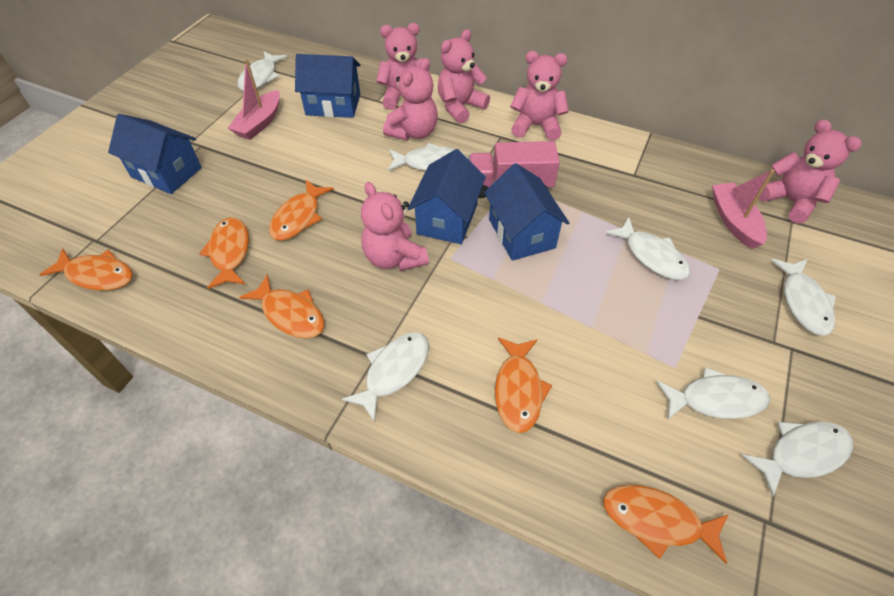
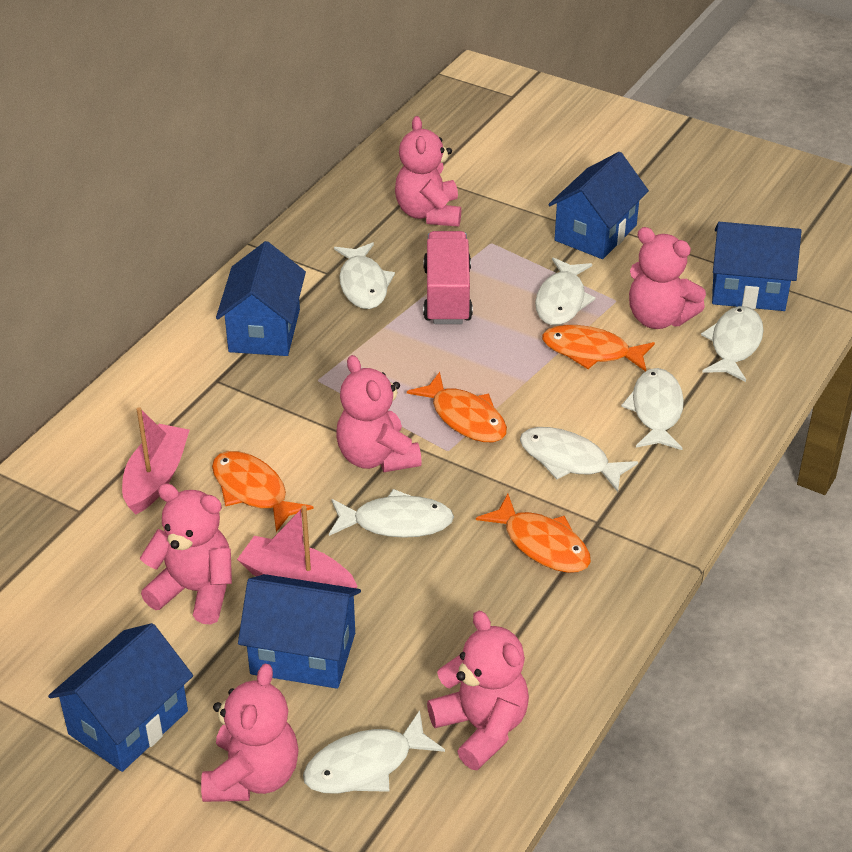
blue house: [108,114,202,194] [295,54,360,118] [408,149,486,244] [484,163,570,261] = 4 -> [48,623,193,772] [216,241,306,356] [238,574,361,689] [548,152,649,259] [712,222,801,311] = 5
orange fish: [39,248,133,291] [199,217,249,289] [239,274,324,338] [269,180,334,241] [495,337,552,433] [603,485,728,564] = 6 -> [212,451,314,532] [407,372,507,442] [476,494,591,573] [542,325,655,372] = 4

